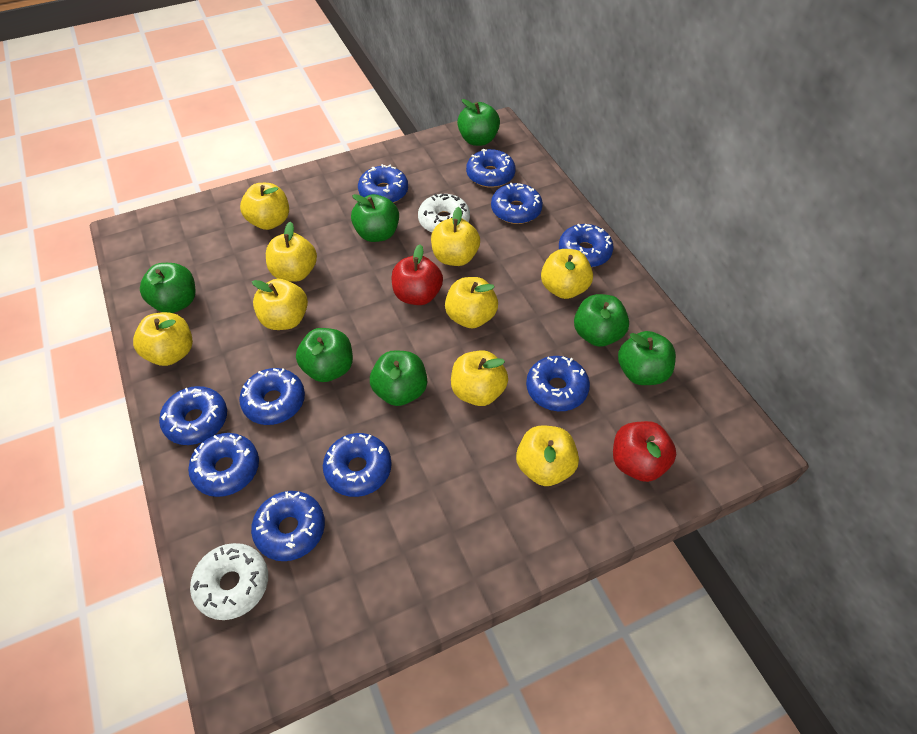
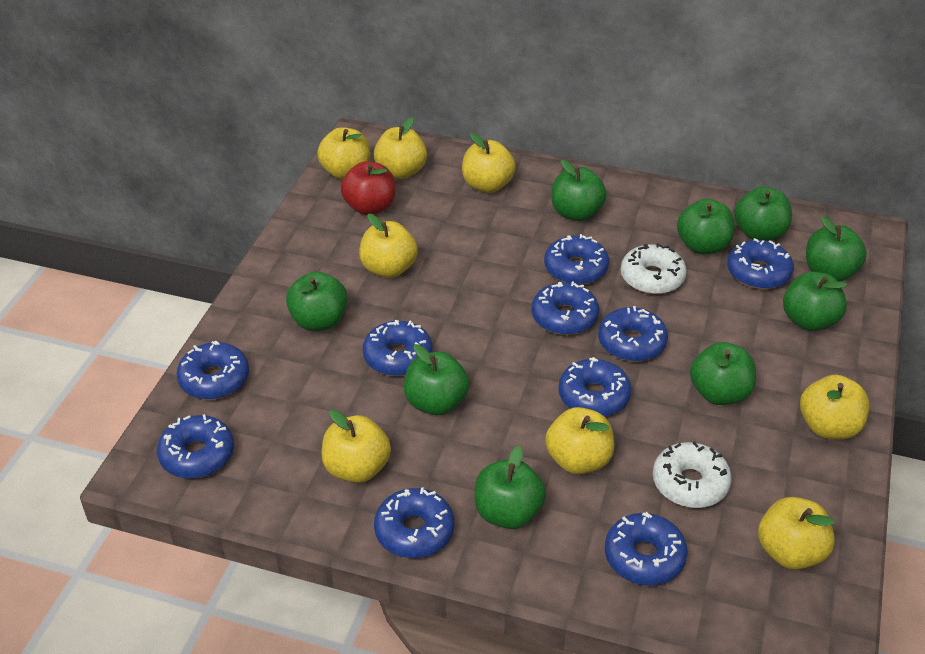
green apple: [140,263,196,313] [296,328,353,382] [351,194,399,242] [370,350,427,406] [457,99,500,146] [574,294,629,347] [618,331,676,385] = 7 -> [286,272,348,331] [404,344,470,415] [475,445,546,529] [551,159,607,221] [677,199,735,254] [690,342,756,405] [734,186,792,241] [783,272,847,331] [806,216,867,281] = 9
red apple: [392,244,443,305] [613,421,676,482] = 2 -> [341,161,396,215] = 1
yellow apple: [133,312,193,366] [240,183,289,230] [252,279,308,330] [266,221,317,282] [431,207,480,266] [445,277,498,328] [451,350,508,406] [516,426,579,486] [541,249,593,299] = 9 -> [317,127,370,180] [321,410,391,483] [359,214,418,278] [374,117,427,179] [462,133,516,193] [545,407,614,474] [758,497,835,570] [800,375,869,440] = 8

